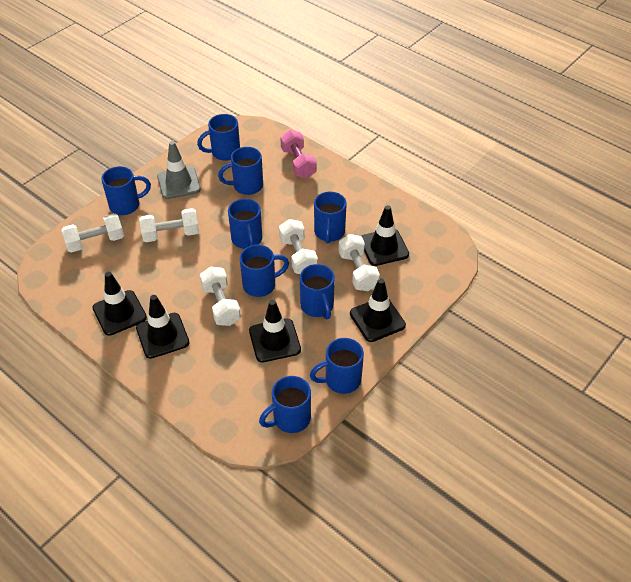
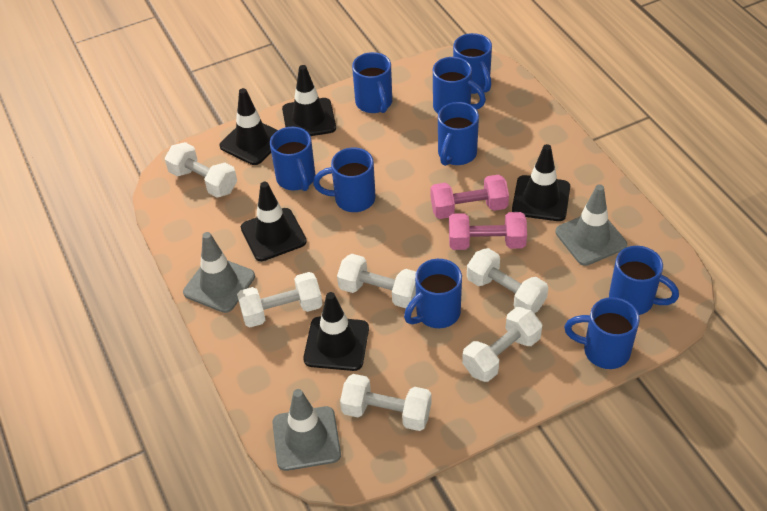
grey traffic cone: [157,141,201,199] = 1 -> [183,232,255,313] [272,389,341,471] [555,184,627,266] = 3
pink dumbbell: [280,130,317,178] = 1 -> [431,174,509,219] [449,212,527,250] = 2
white dumbbell: [61,213,124,253] [140,208,199,242] [200,266,241,326] [279,219,318,274] [338,234,380,291] = 5 -> [165,142,237,197] [237,272,323,327] [337,254,416,308] [340,374,432,431] [462,307,543,382] [467,248,548,313] = 6

